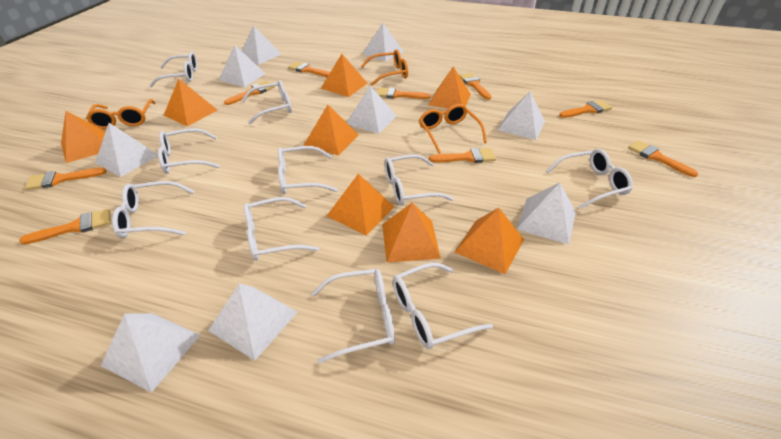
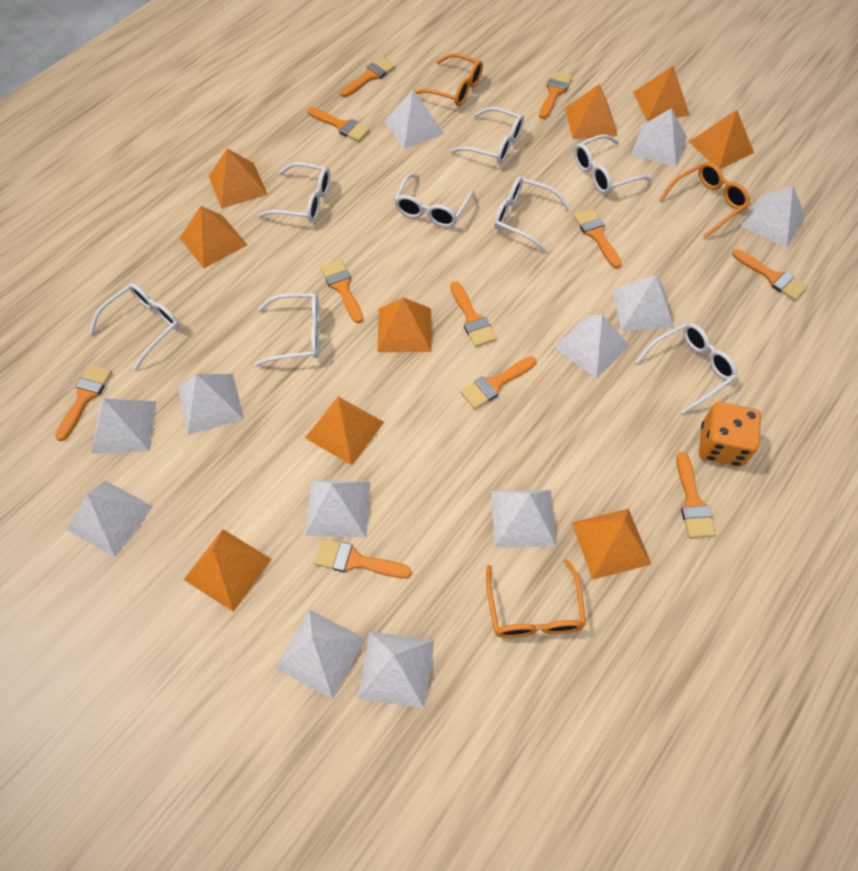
orange brush: [19,209,111,245] [25,168,107,190] [224,81,275,105] [288,62,330,77] [377,87,431,99] [429,148,496,163] [459,73,492,100] [559,100,612,118] [628,140,698,177] = 9 -> [55,365,112,441] [307,107,370,142] [314,538,412,578] [320,259,363,323] [340,57,396,97] [450,281,497,347] [460,356,536,409] [539,71,572,119] [574,208,622,268] [676,452,716,538] [732,249,808,301] = 11
orange dice: none = 0 -> [699,402,761,467] = 1
orange pyramid: [61,111,106,163] [163,79,217,126] [304,105,359,156] [321,54,367,97] [327,174,394,236] [382,203,441,263] [428,66,471,109] [455,208,524,274] = 8 -> [180,206,247,268] [184,529,272,612] [209,148,268,209] [305,397,384,465] [377,297,432,352] [565,84,618,139] [572,508,651,580] [633,66,690,122] [689,110,754,169] = 9
white glasses: [112,181,194,238] [149,52,197,87] [158,128,220,174] [241,80,292,124] [244,197,319,261] [278,146,338,194] [312,269,395,364] [385,154,454,205] [393,263,493,349] [546,149,633,209] = 10 -> [89,283,180,371] [255,293,320,366] [258,162,330,222] [394,173,474,227] [450,107,524,164] [494,177,570,252] [574,134,652,194] [635,323,737,414] = 8
white pyramid: [95,123,158,177] [101,313,200,393] [208,284,298,360] [219,45,266,87] [242,26,281,65] [346,86,397,134] [362,23,404,62] [498,91,545,140] [517,183,576,245] = 9 -> [67,481,153,557] [91,399,156,454] [178,374,244,435] [276,609,366,699] [305,480,370,537] [358,631,434,709] [384,90,444,149] [491,490,556,548] [554,314,630,379] [612,275,674,331] [631,108,687,167] [741,186,806,247] = 12

